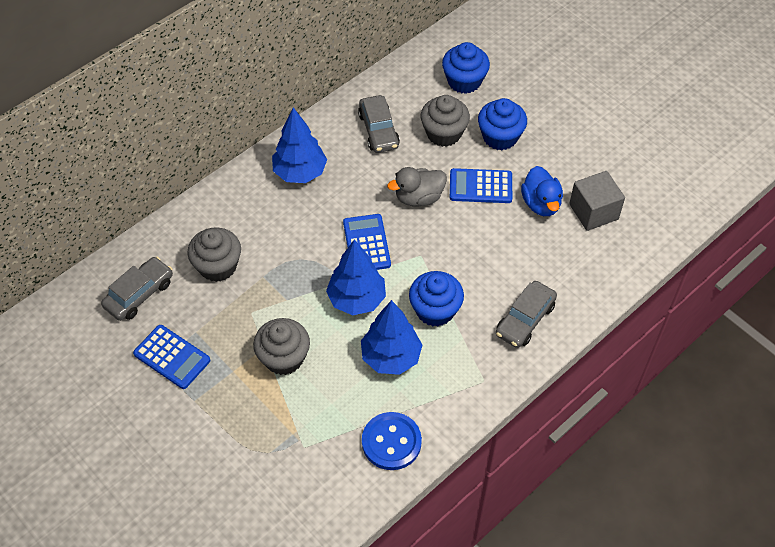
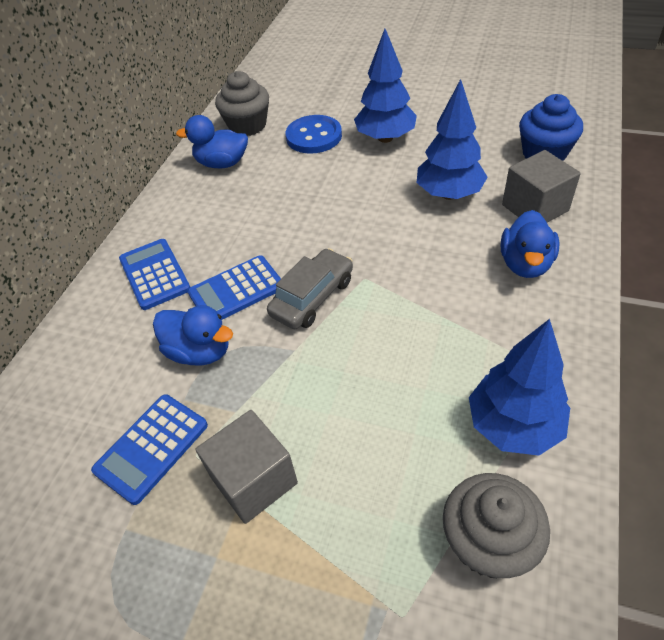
blue cupcake: [409,271,464,327] [442,42,490,94] [478,98,527,150] = 3 -> [519,94,583,161] = 1
blue duck: [521,166,563,216] = 1 -> [153,305,233,366] [176,115,248,168] [501,210,559,278] = 3
grey car: [101,257,173,321] [358,95,400,153] [496,281,557,348] = 3 -> [267,248,353,329] = 1
grey cube: [569,171,625,231] = 1 -> [195,410,298,524] [502,150,581,223] = 2
grey cupcake: [187,227,241,282] [253,318,310,375] [421,95,470,147] = 3 -> [215,71,269,136] [443,473,550,578] = 2
grey duck: [387,167,447,206] = 1 -> none = 0

